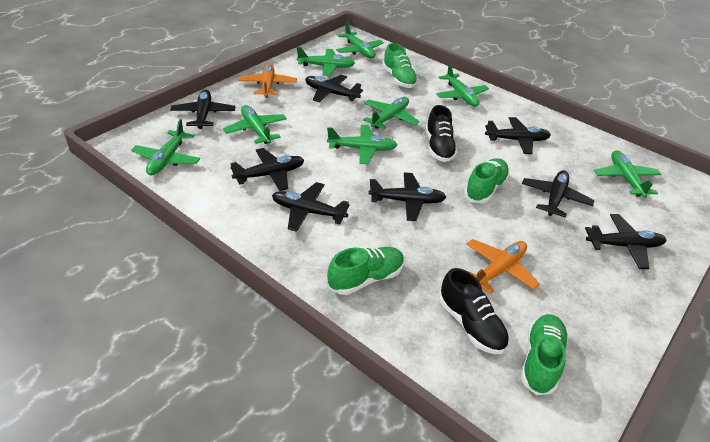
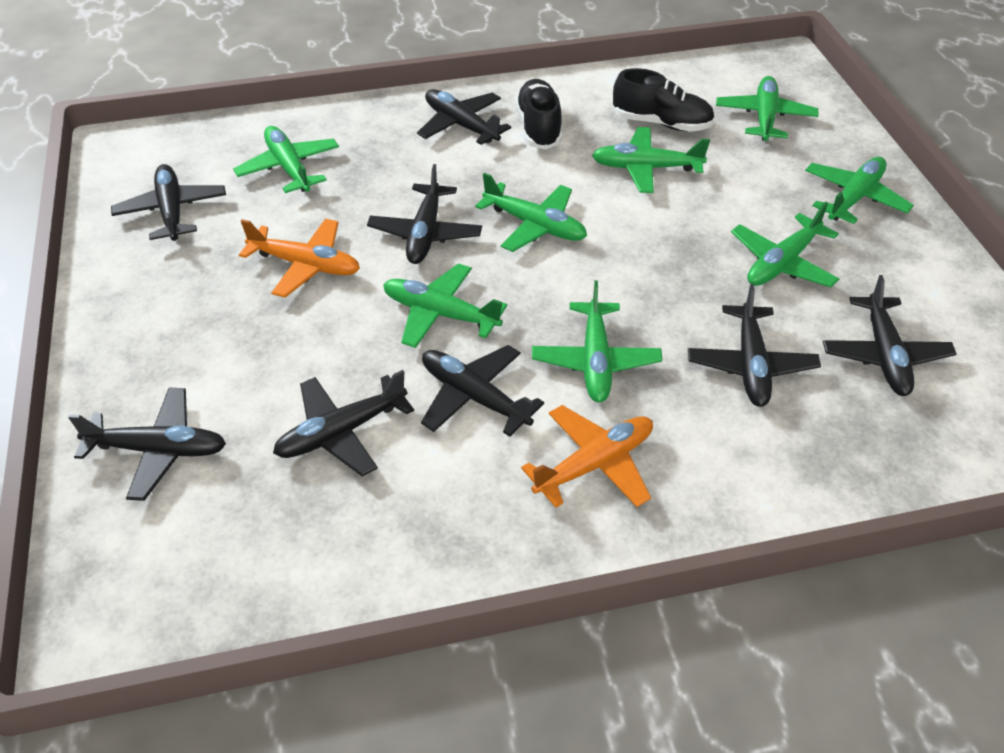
green shoe: [327,247,404,295] [383,43,418,88] [464,158,510,203] [521,314,568,395] = 4 -> none = 0

